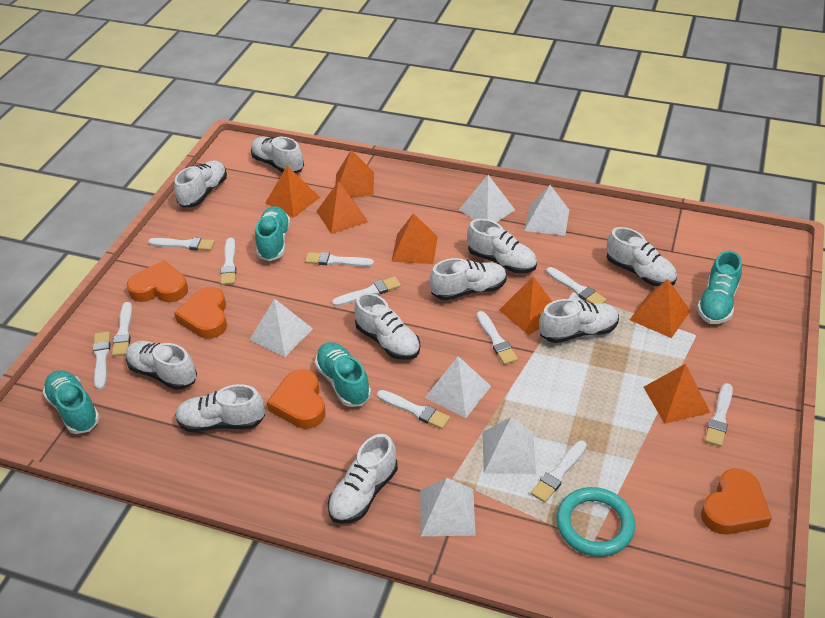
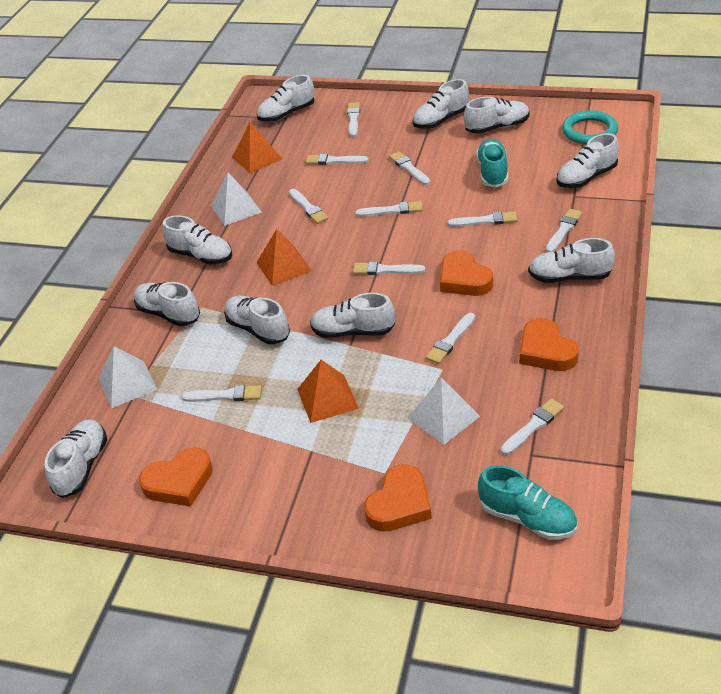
orange pyramid: [265,166,320,218] [317,181,368,234] [335,150,374,197] [392,213,438,264] [499,276,552,335] [630,279,690,338] [644,364,710,424] = 7 -> [232,122,282,173] [256,229,312,286] [297,360,359,423] = 3
turquoise shoe: [42,370,100,434] [255,206,290,261] [315,342,371,407] [697,251,742,324] = 4 -> [476,139,508,187] [478,465,577,540] = 2
white pyramid: [250,299,313,357] [420,478,476,536] [425,356,491,418] [459,175,515,222] [483,417,536,474] [524,185,569,236] = 6 -> [98,346,157,408] [211,172,262,226] [408,377,480,445] = 3

